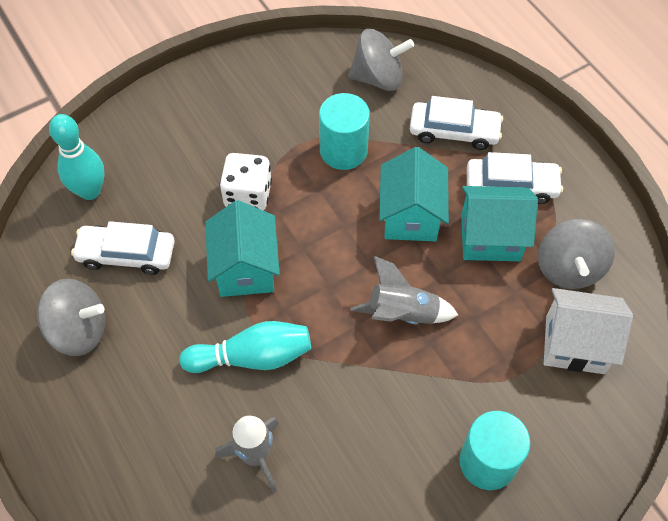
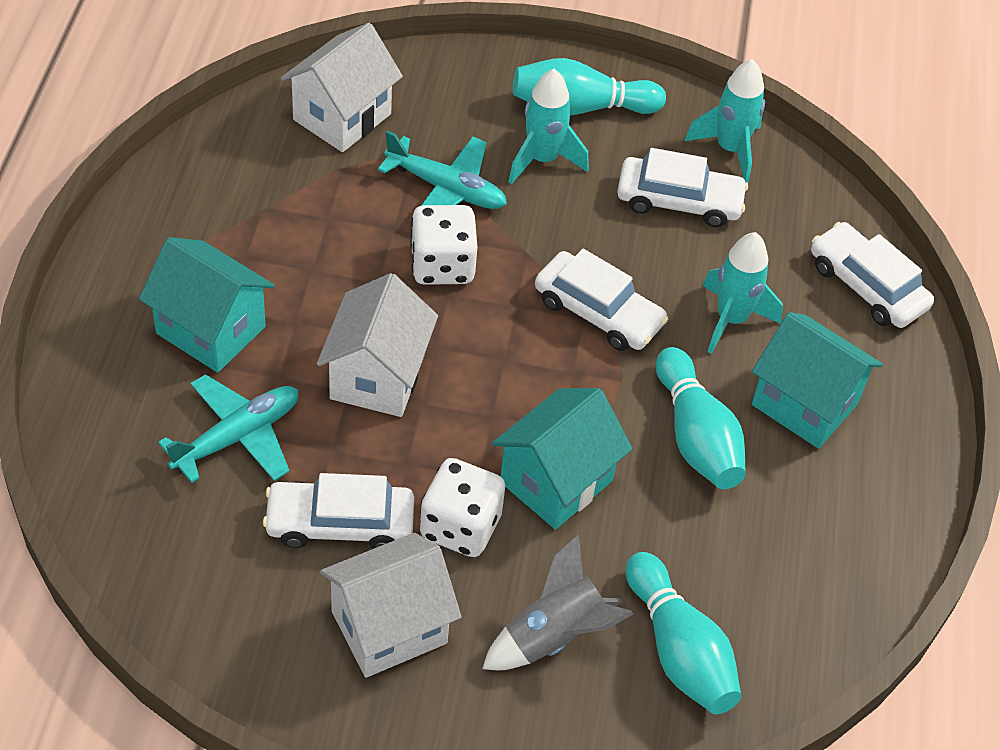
grey rocket: [215,416,279,493] [350,256,458,324] = 2 -> [482,534,633,670] = 1
grey spinning top: [37,278,106,356] [348,29,414,91] [538,219,615,289] = 3 -> none = 0
turquoise bowling pin: [49,114,105,200] [179,321,311,373] = 2 -> [513,58,666,116] [626,552,741,714] [656,347,746,489] = 3
turquoise cylinder: [319,93,370,170] [459,411,530,490] = 2 -> none = 0
turquoise plane: none = 0 -> [158,374,298,483] [378,130,507,209] = 2
turquoise rocket: none = 0 -> [508,69,589,184] [685,59,765,183] [702,232,783,354] = 3
white car: [71,221,175,275] [410,96,503,150] [467,152,563,204] = 3 -> [263,473,414,549] [535,249,668,351] [617,148,748,227] [811,222,934,328] = 4
white dice: [220,153,272,210] = 1 -> [410,205,477,285] [420,458,505,557] = 2
white house: [544,288,633,374] = 1 -> [281,23,403,152] [317,273,438,417] [320,533,462,678] = 3

